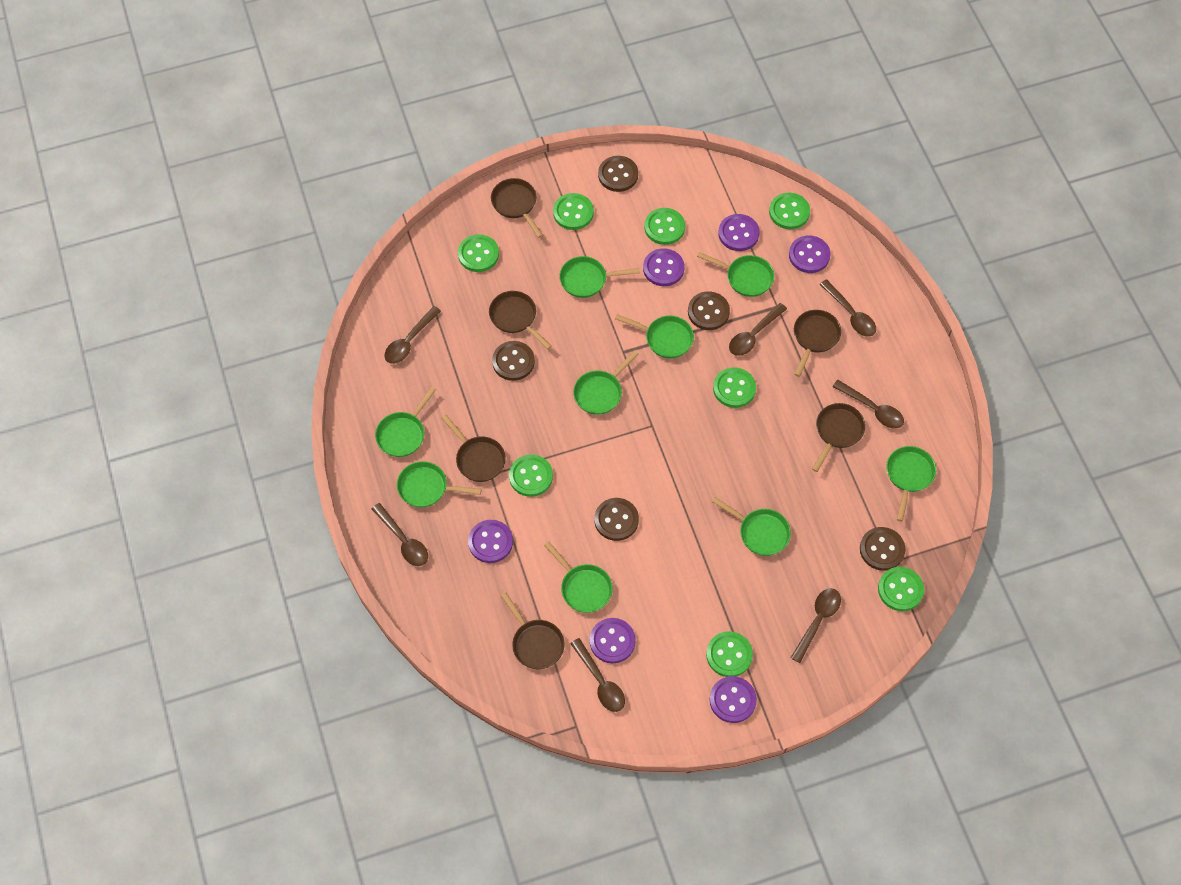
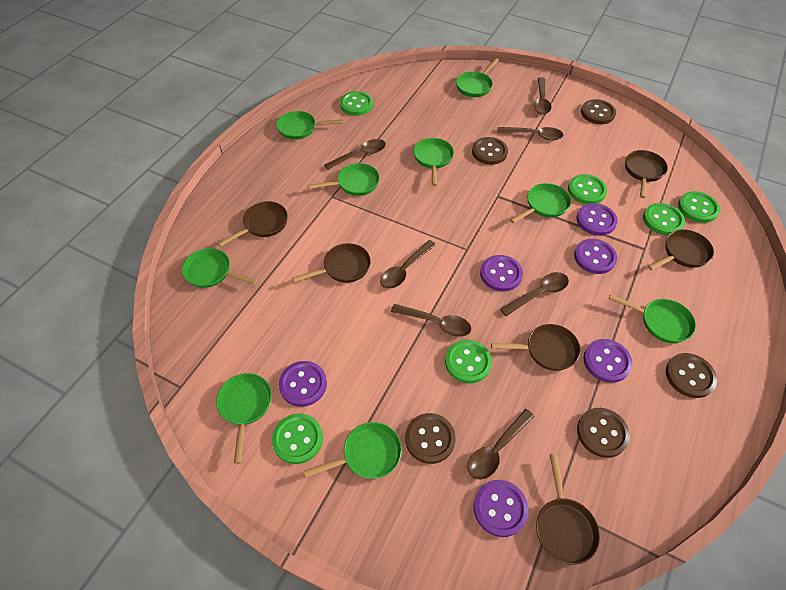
green button: [458,234,499,272] [509,455,553,497] [553,193,594,230] [644,208,685,245] [706,631,753,677] [713,367,756,408] [769,193,810,229] [878,567,924,611] = 8 -> [272,413,323,464] [340,91,373,116] [445,339,492,383] [568,174,607,204] [643,203,685,235] [678,191,720,223] = 6

